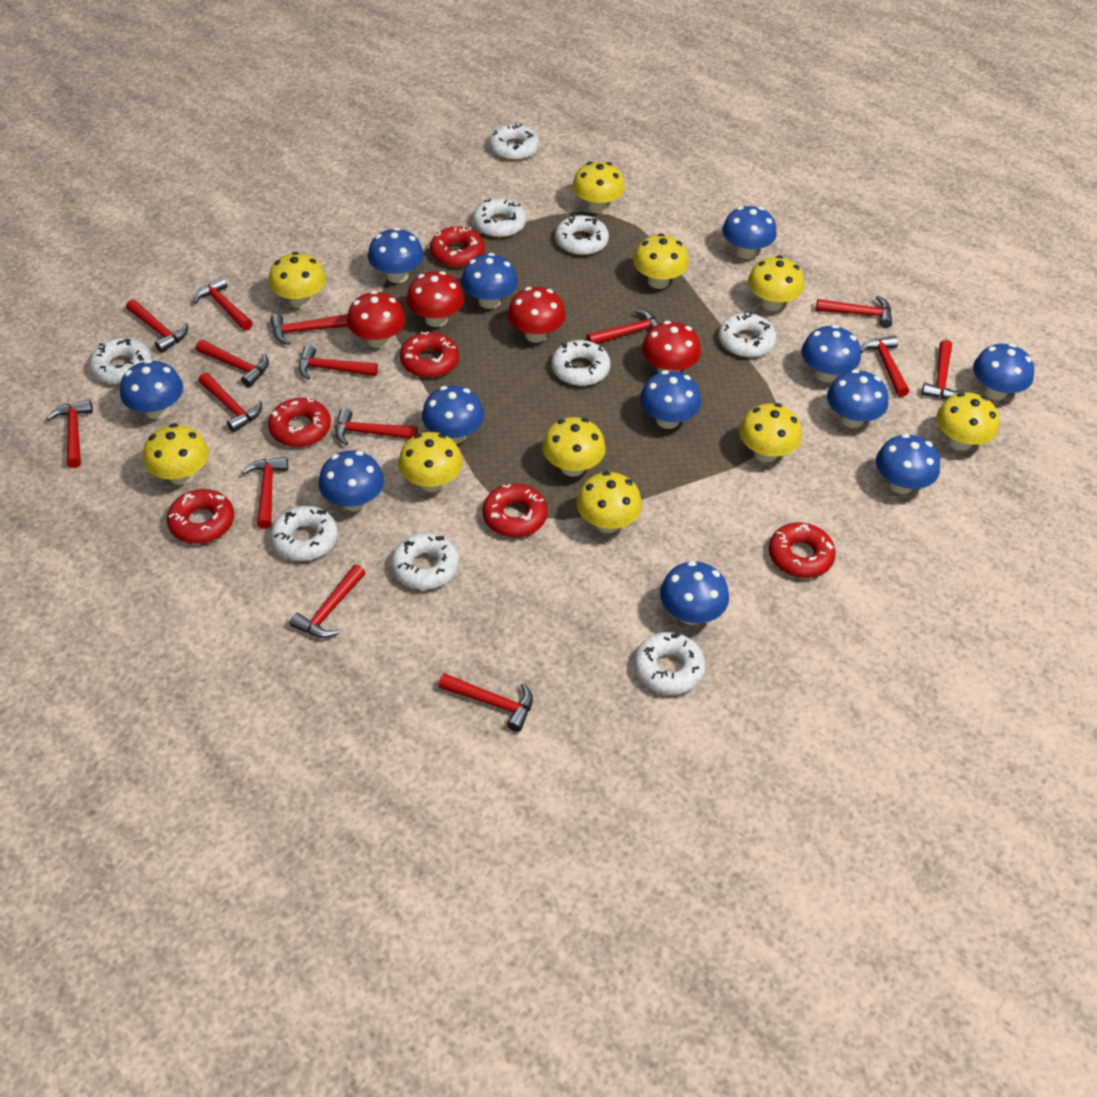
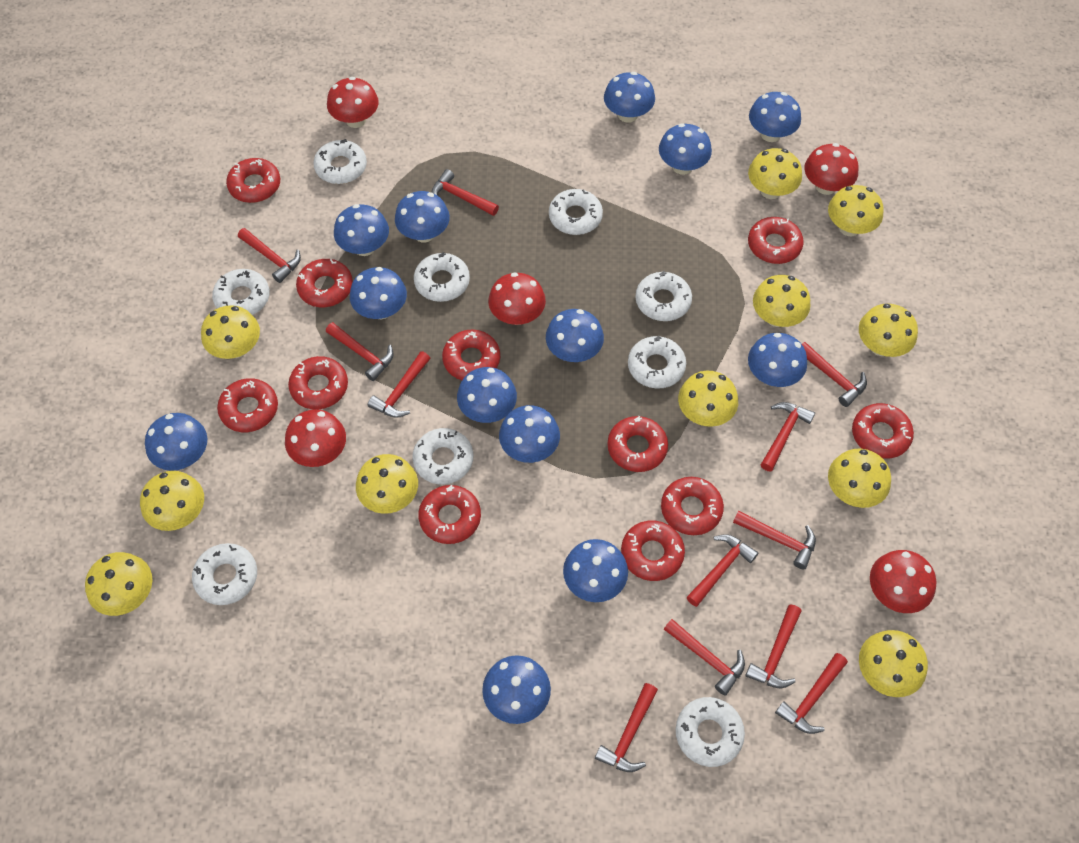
blue mushroom: [120,360,183,419] [318,450,384,511] [368,228,424,283] [422,386,484,444] [461,253,518,309] [640,370,701,429] [660,561,729,625] [722,206,777,259] [802,325,861,382] [827,369,888,428] [876,434,940,494] [973,343,1034,400] = 12 -> [145,413,207,471] [334,204,389,256] [350,267,407,319] [395,191,450,242] [457,367,517,423] [482,655,551,724] [499,405,560,463] [546,309,604,362] [563,539,628,602] [604,72,655,123] [659,123,712,175] [748,333,807,387] [749,92,801,142] = 13
red donut: [167,489,234,544] [268,397,331,447] [400,332,459,378] [430,226,485,267] [483,484,548,537] [769,522,836,578] = 6 -> [217,378,278,432] [226,158,280,203] [288,356,348,409] [296,259,353,307] [418,485,481,544] [442,329,500,380] [607,416,668,472] [621,520,685,581] [661,477,724,535] [748,217,804,264] [852,403,914,458] = 11
red hammer: [46,400,93,468] [126,299,188,353] [194,277,253,331] [196,340,269,387] [198,373,262,432] [242,457,288,529] [270,314,348,345] [289,565,365,638] [298,345,378,380] [335,408,418,445] [438,673,533,732] [587,309,660,344] [816,296,893,328] [861,335,909,397] [921,340,966,399] = 15 -> [238,228,301,283] [326,322,394,381] [368,351,430,418] [431,169,499,216] [595,683,658,772] [664,619,745,696] [687,534,758,607] [733,511,816,569] [745,604,802,688] [761,402,815,472] [775,653,848,734] [802,342,867,407] = 12
red mushroom: [347,291,406,348] [406,271,464,327] [508,287,566,343] [642,321,701,373] = 4 -> [285,409,346,467] [327,77,379,128] [488,272,546,325] [804,143,858,195] [870,550,936,613] = 5
yellow mushroom: [143,423,209,485] [269,252,326,308] [398,432,463,492] [542,417,606,477] [572,162,625,213] [576,471,642,533] [633,233,689,289] [739,403,802,462] [748,255,804,311] [936,393,999,451] = 10 -> [85,552,153,616] [140,471,204,531] [201,305,260,359] [356,454,418,514] [678,371,738,427] [748,148,802,199] [753,275,810,327] [828,185,883,237] [828,448,891,508] [859,304,918,357] [859,630,928,697] = 11

